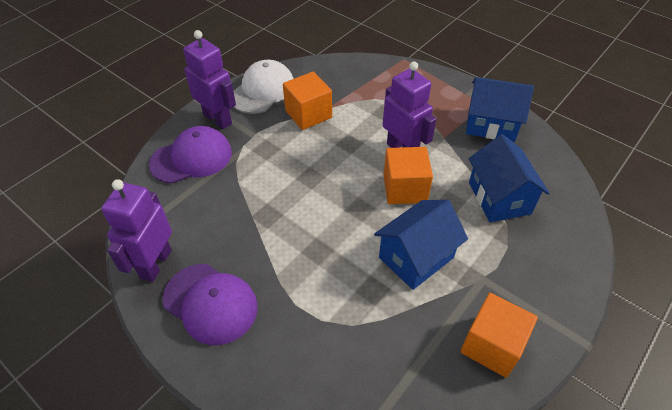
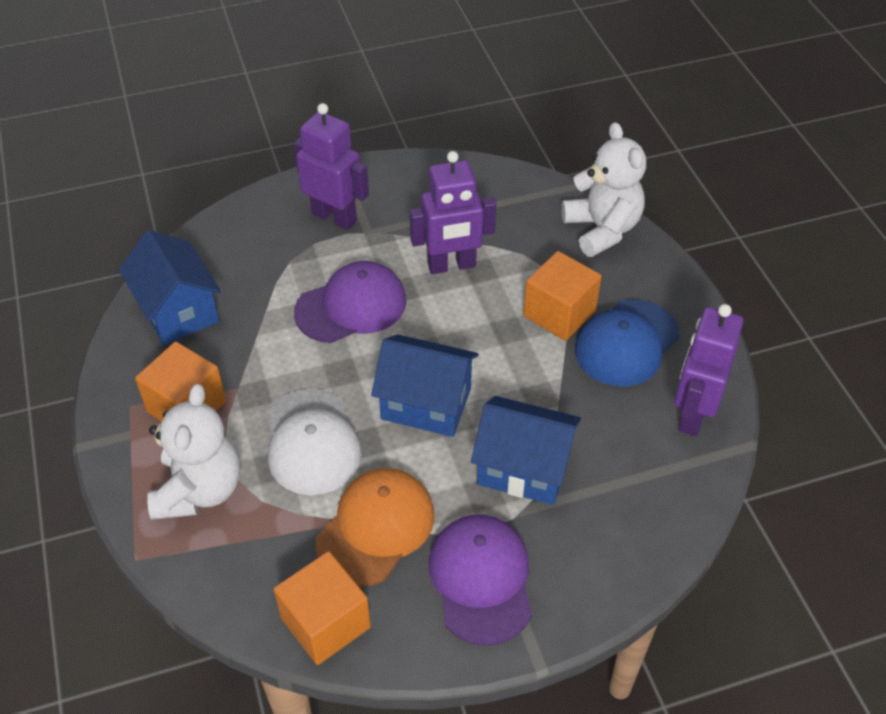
blue cap: none = 0 -> [575,299,680,387] = 1
orange cap: none = 0 -> [315,468,435,587] = 1
white teddy bear: none = 0 -> [147,384,240,520] [561,122,646,257] = 2

